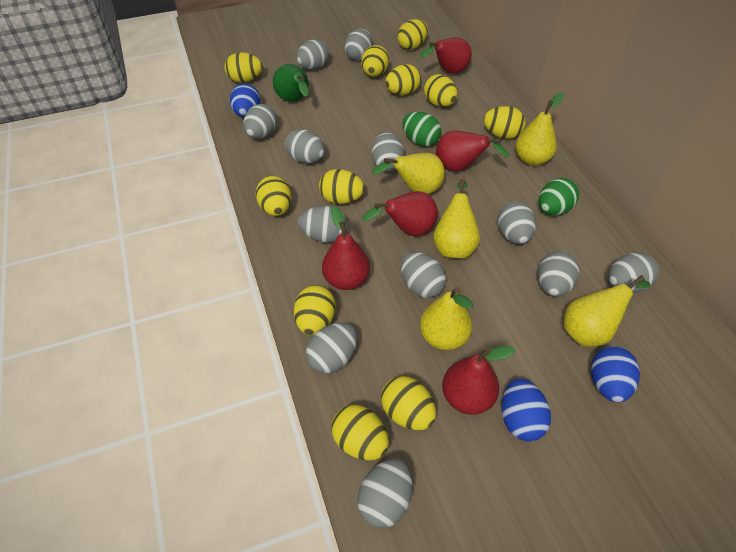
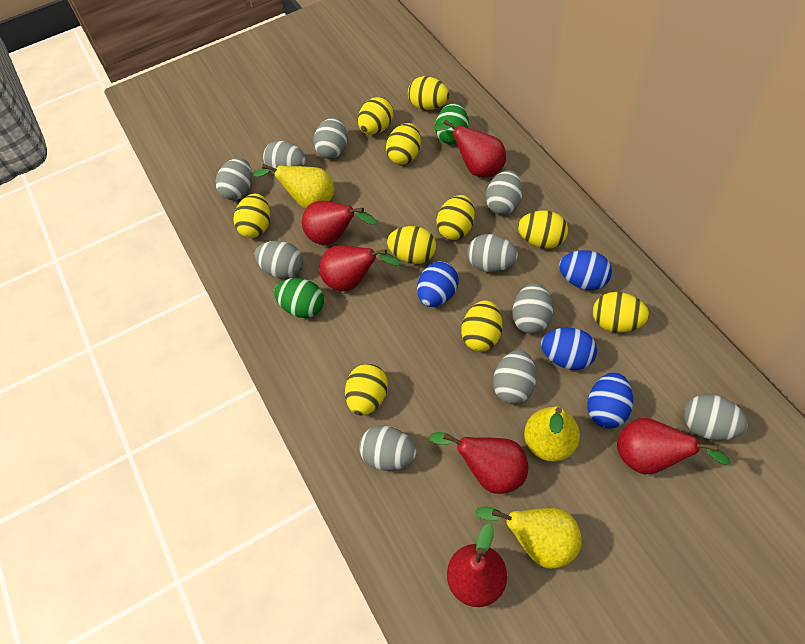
blue egg: [230,84,261,117] [501,378,551,442] [591,346,640,402] = 3 -> [417,262,459,307] [541,328,597,370] [559,250,612,290] [587,372,633,428] = 4
green pear: [273,64,309,102] = 1 -> none = 0
grey egg: [243,104,277,139] [285,129,325,163] [296,39,329,70] [298,206,348,243] [306,323,357,373] [344,28,373,61] [358,458,412,528] [372,132,404,172] [401,252,446,298] [498,201,536,244] [538,251,580,297] [608,252,659,293] = 12 -> [215,158,252,200] [255,241,303,279] [263,140,306,173] [314,118,348,159] [359,425,417,471] [467,234,518,272] [486,170,523,215] [493,350,536,404] [512,283,553,334] [684,394,748,440] = 10
red pear: [322,206,370,290] [362,191,438,236] [420,38,472,74] [436,130,509,171] [442,346,516,415] = 5 -> [302,201,377,245] [319,245,401,291] [429,432,528,494] [434,119,506,177] [447,523,507,607] [617,418,730,474] = 6
yellow egg: [224,52,263,83] [256,176,292,216] [294,285,336,335] [319,169,365,204] [331,404,389,460] [361,45,389,77] [381,376,436,430] [385,64,421,95] [397,19,428,50] [424,74,458,107] [483,106,526,139] = 11 -> [234,194,270,238] [345,363,388,416] [358,97,394,135] [386,123,421,165] [387,226,436,264] [408,76,450,110] [436,195,475,240] [461,300,502,351] [518,211,568,249] [593,292,649,332] = 10
yellow pear: [371,153,445,194] [420,287,473,350] [433,179,480,259] [515,93,564,166] [564,275,651,347] = 5 -> [253,164,334,209] [475,506,582,569] [524,406,580,462] = 3

